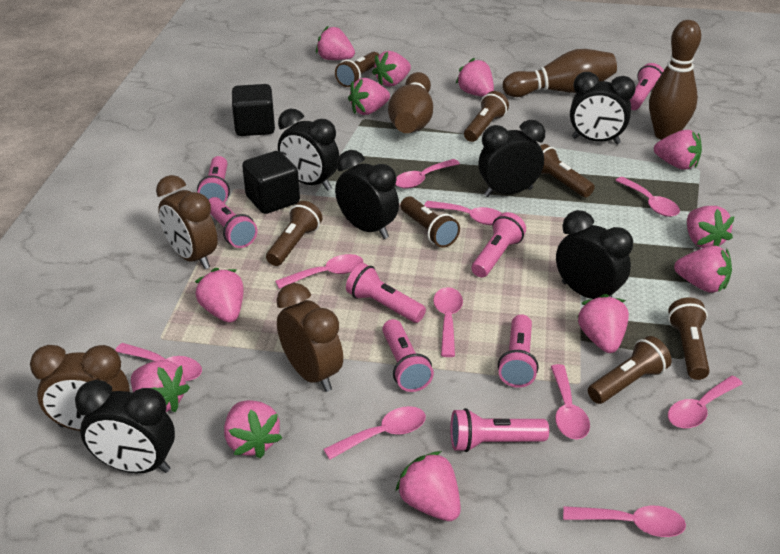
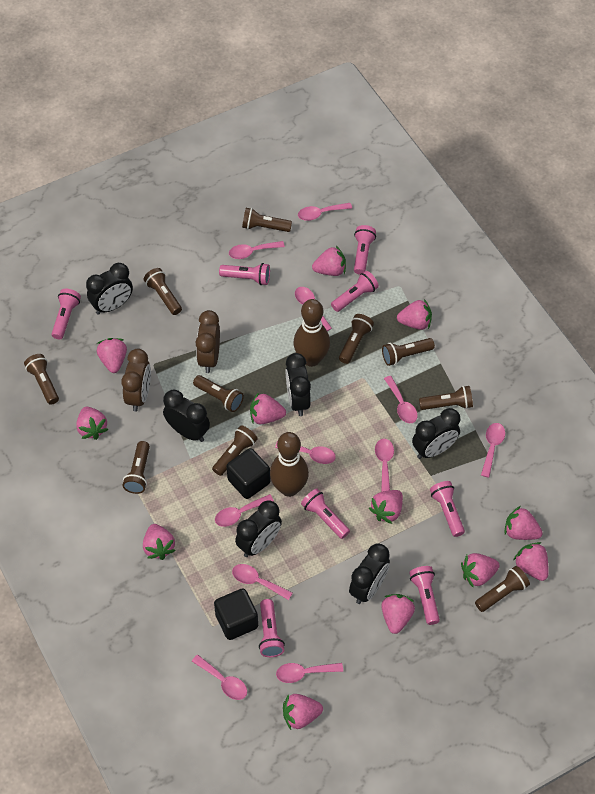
brown bowling pin: [388,72,433,133] [503,49,617,97] [649,20,701,140] = 3 -> [270,432,309,497] [293,299,330,367] = 2
brown clock: [30,345,130,431] [156,175,218,269] [276,283,343,392] = 3 -> [121,348,151,412] [196,310,220,373] = 2
brown flashlight: [266,201,322,266] [335,52,379,87] [401,196,460,248] [464,91,509,142] [540,144,595,197] [588,336,672,404] [668,298,710,380] = 7 -> [24,354,59,405] [123,441,150,494] [143,268,182,315] [193,375,244,412] [212,425,258,476] [242,208,292,232] [339,314,374,364] [382,338,435,366] [419,386,473,410] [475,566,530,612] = 10
pink spoon: [115,343,202,381] [275,254,363,289] [323,406,426,460] [395,159,460,188] [424,201,502,225] [433,287,463,357] [551,364,590,440] [563,505,686,537] [615,177,680,217] [668,376,743,428] = 10 -> [192,655,247,700] [215,494,274,527] [229,241,285,259] [232,564,292,600] [275,441,336,464] [276,663,343,683] [295,287,332,331] [298,203,352,221] [375,439,394,492] [384,376,418,423] [481,423,505,478] = 11

